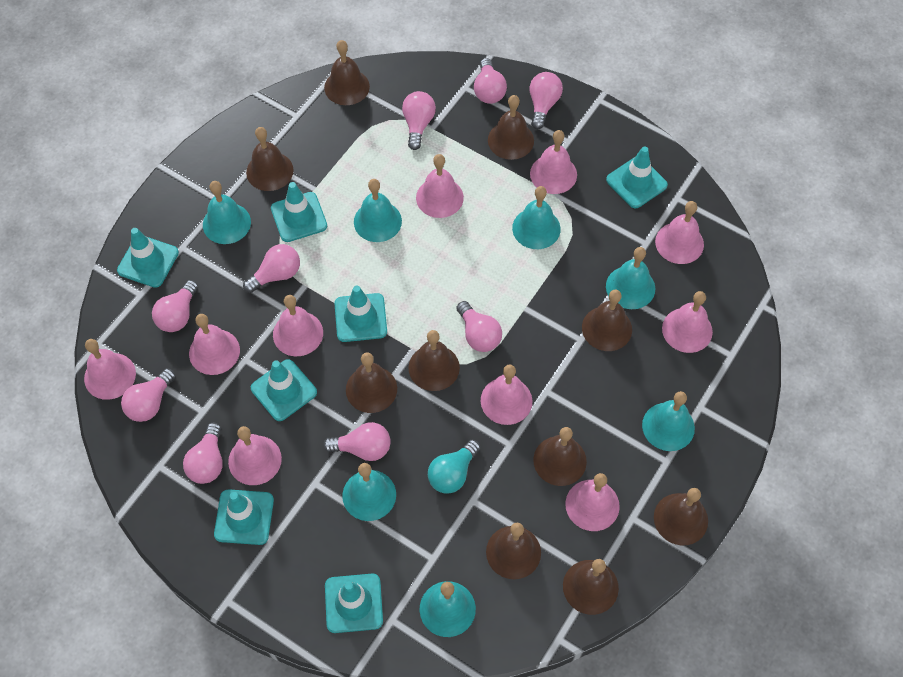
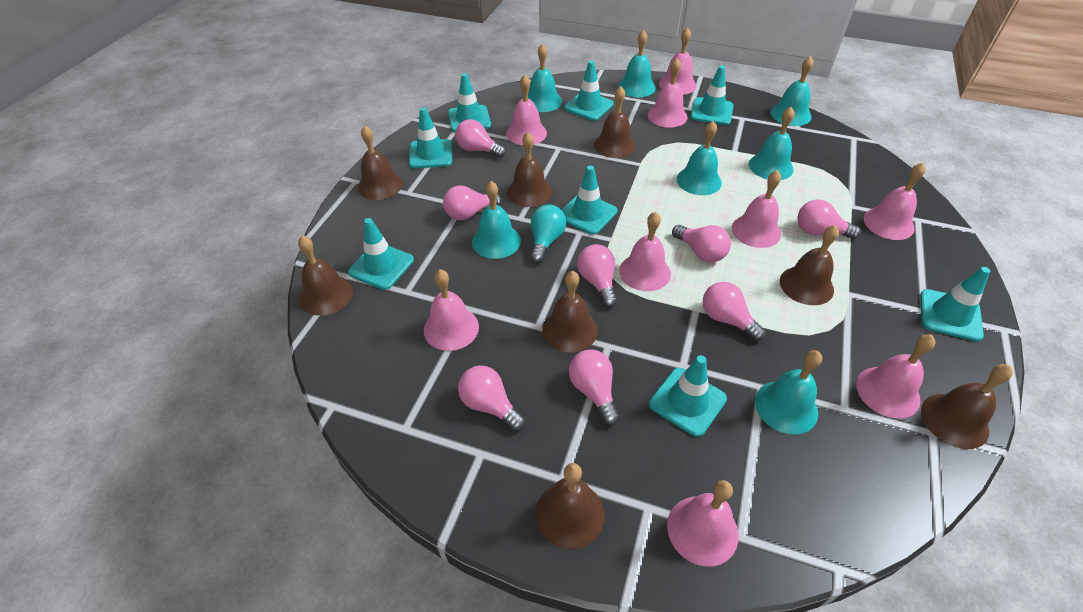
brown bell: [246,127,294,191] [324,40,370,105] [346,352,397,413] [409,330,460,391] [486,523,541,579] [488,95,534,160] [533,427,587,486] [563,559,619,615] [582,290,632,351] [654,488,708,545] = 10 -> [298,236,353,316] [358,126,403,200] [507,132,552,207] [536,463,605,549] [542,271,598,352] [594,86,636,158] [780,225,839,305] [921,364,1013,449] = 8
pink bell: [84,339,136,400] [189,314,240,375] [228,426,282,485] [273,295,323,356] [416,154,464,218] [481,364,532,425] [530,130,577,194] [565,473,620,531] [655,201,704,264] [662,291,713,353] = 10 -> [424,269,479,351] [506,75,547,145] [619,212,671,291] [647,58,687,128] [659,27,697,95] [667,480,739,567] [732,170,781,248] [856,334,936,418] [863,163,926,240] = 9
pink light bulb: [121,368,176,422] [152,280,198,332] [183,423,223,484] [243,244,300,293] [323,422,391,461] [402,91,436,150] [456,301,502,352] [474,58,507,104] [530,72,563,129] = 9 -> [443,185,502,220] [455,119,506,158] [458,365,525,431] [569,349,620,425] [577,244,617,308] [672,225,731,262] [703,282,766,341] [797,200,861,239] = 8
turquoise traffic cone: [117,228,179,288] [214,489,274,545] [251,359,317,421] [271,182,327,242] [325,574,383,633] [334,286,387,342] [606,146,668,208] = 7 -> [348,218,414,290] [409,107,452,168] [448,73,491,132] [562,166,617,235] [564,61,614,121] [649,355,727,437] [690,66,734,125] [920,267,990,342] = 8

